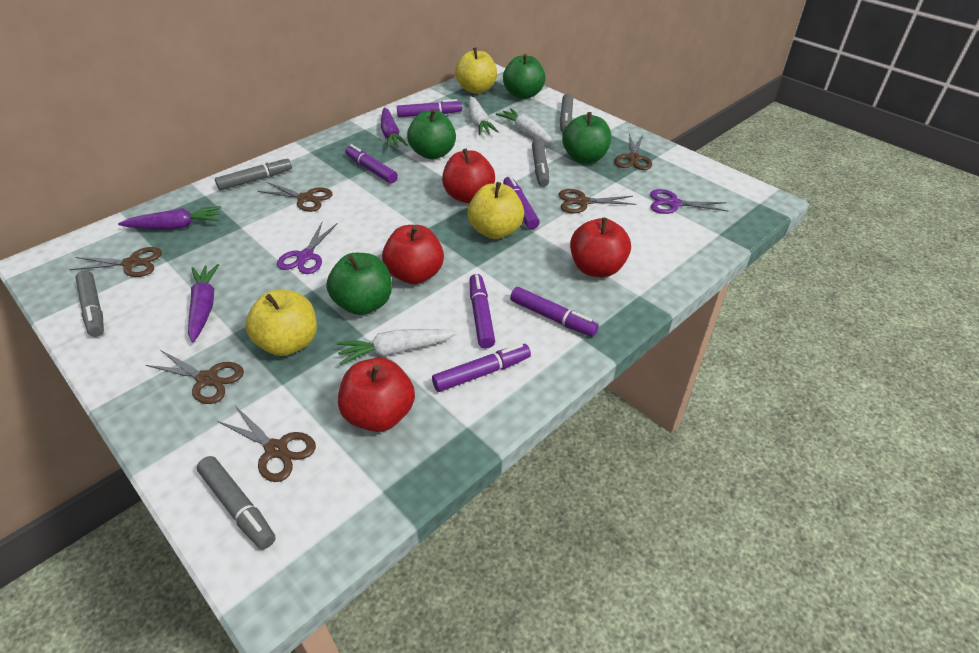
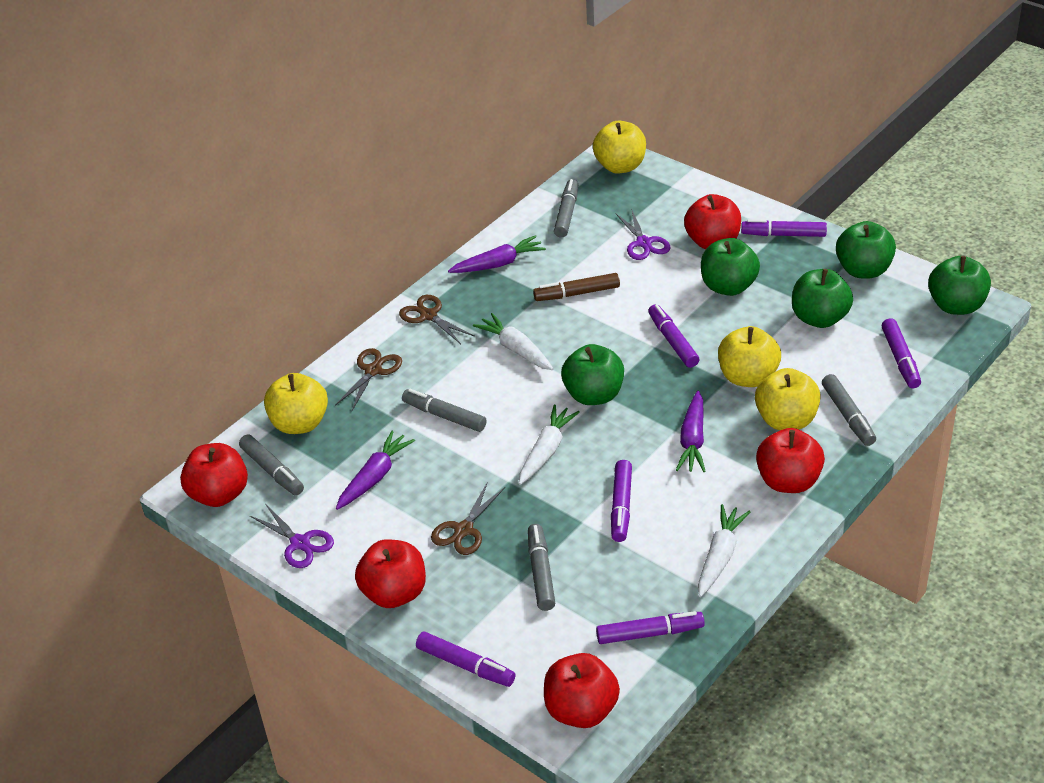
brown marker: none = 0 -> [533,273,620,301] = 1
brown scissors: [69,247,162,277] [146,350,244,404] [217,407,316,482] [258,182,333,212] [559,189,636,213] [614,134,652,170] = 6 -> [335,348,402,410] [399,295,475,344] [431,482,505,555] = 3
green apple: [327,253,392,315] [407,109,456,159] [503,54,546,99] [562,112,611,164] = 4 -> [561,344,624,405] [701,238,760,296] [792,269,853,328] [836,221,896,279] [928,256,991,315] = 5
red apple: [338,358,415,432] [382,225,444,284] [442,149,495,203] [570,218,631,277] = 4 -> [180,443,248,507] [355,539,426,608] [544,653,620,728] [684,194,741,249] [756,428,825,493] = 5
yellow apple: [245,290,317,356] [455,47,497,94] [467,182,524,239] = 3 -> [264,373,328,434] [593,121,646,174] [718,326,781,387] [755,368,821,430] = 4

